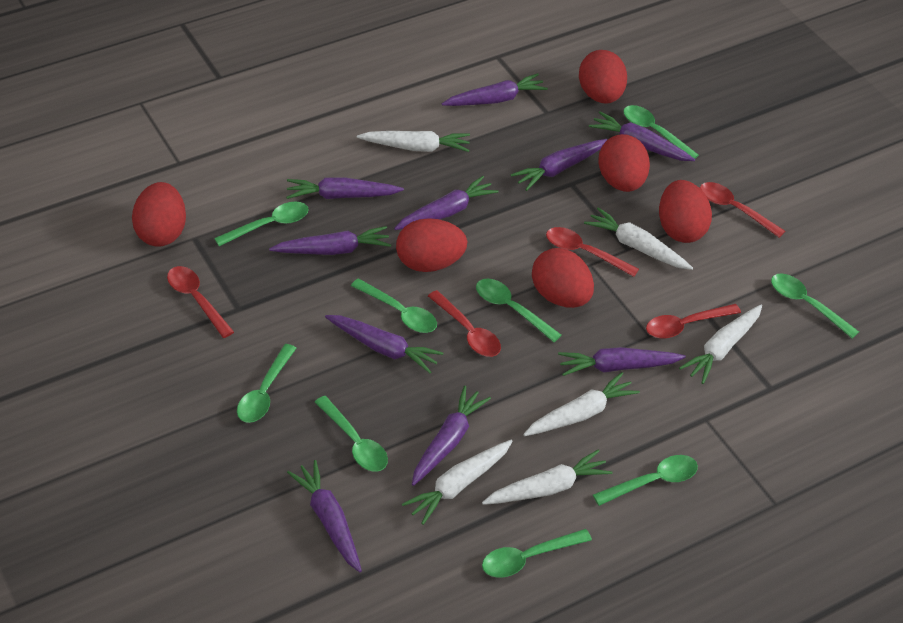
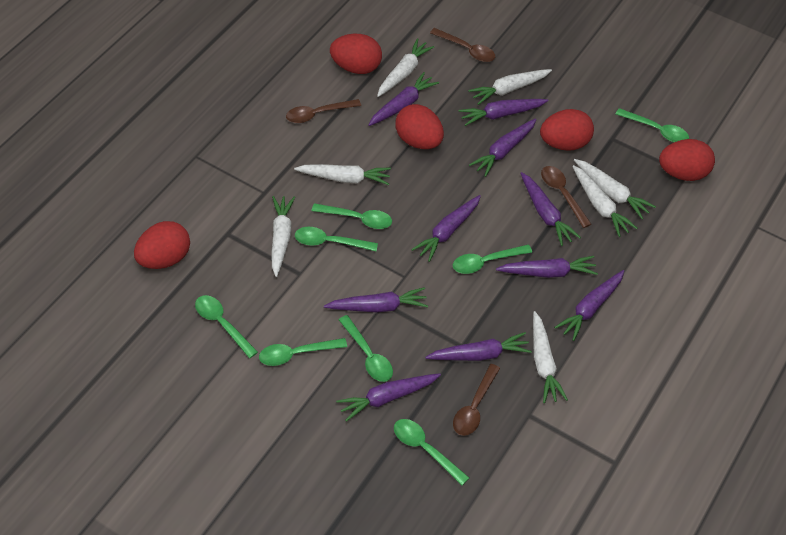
brown spoon: none = 0 -> [286,99,361,123] [430,28,495,62] [453,364,500,436] [541,166,591,228] = 4
green spoon: [214,201,309,246] [237,344,296,423] [315,396,388,472] [351,278,437,333] [476,279,562,342] [482,529,592,578] [593,455,698,506] [623,105,699,159] [771,273,859,338] = 9 -> [195,295,258,358] [259,338,347,366] [295,227,378,251] [311,203,392,229] [339,315,393,382] [394,419,469,485] [453,245,532,274] [616,108,689,142] = 8
red egg: [132,182,186,247] [396,218,467,272] [532,248,594,308] [579,50,627,104] [598,134,650,192] [659,180,712,243] = 6 -> [134,221,190,269] [330,34,382,74] [395,104,444,149] [540,109,594,151] [659,139,715,181] = 5
red spoon: [167,266,234,338] [428,290,501,357] [546,227,639,277] [646,304,741,339] [700,182,785,238] = 5 -> none = 0
white carrot: [357,131,470,152] [402,440,513,525] [482,450,612,505] [523,372,640,436] [584,207,693,270] [679,304,762,384] = 6 -> [271,196,295,277] [294,164,391,185] [377,38,434,97] [468,69,552,105] [533,311,568,403] [572,165,637,237] [574,159,656,219] = 7

